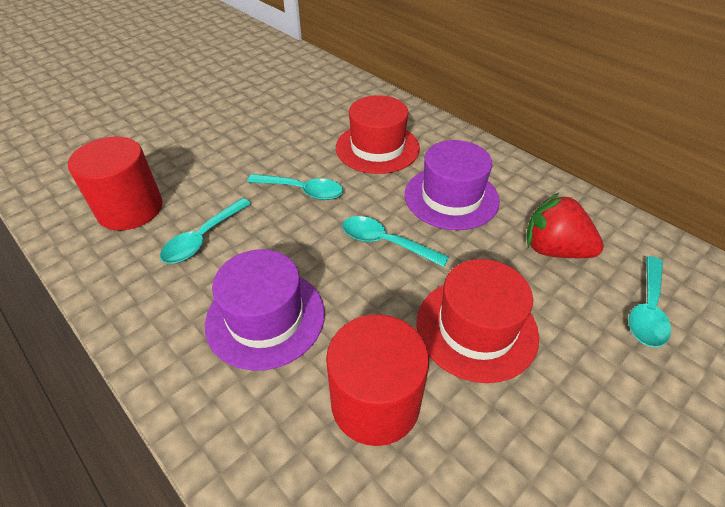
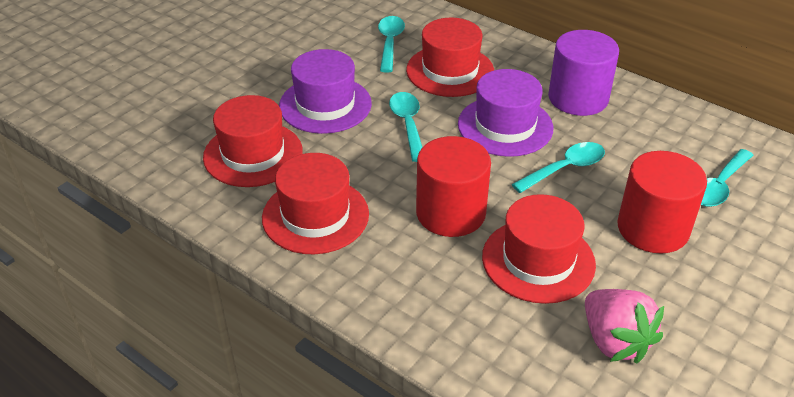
pink strawberry: none = 0 -> [585,289,664,364] = 1
purple cylinder: none = 0 -> [548,30,619,116] = 1
red hat: [336,95,420,174] [416,259,539,383] = 2 -> [203,95,303,187] [262,153,369,254] [406,18,494,97] [482,194,596,304] = 4
red strawberry: [526,193,604,258] = 1 -> none = 0

